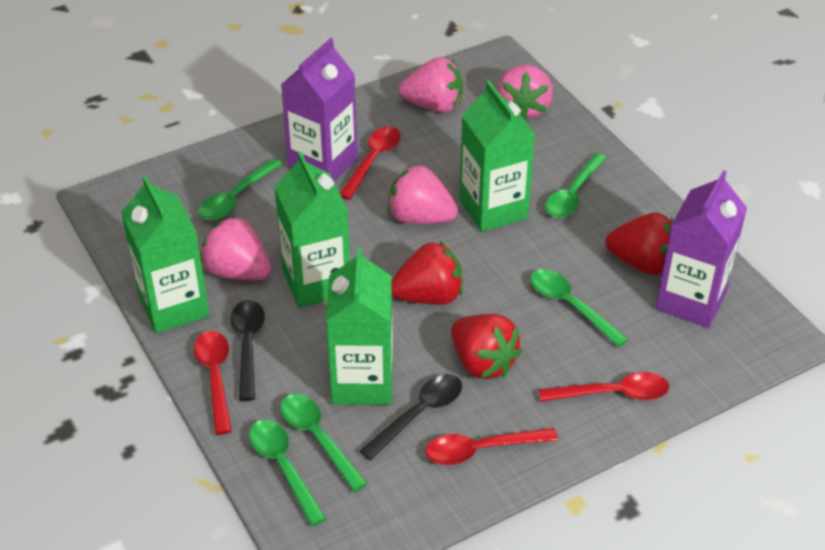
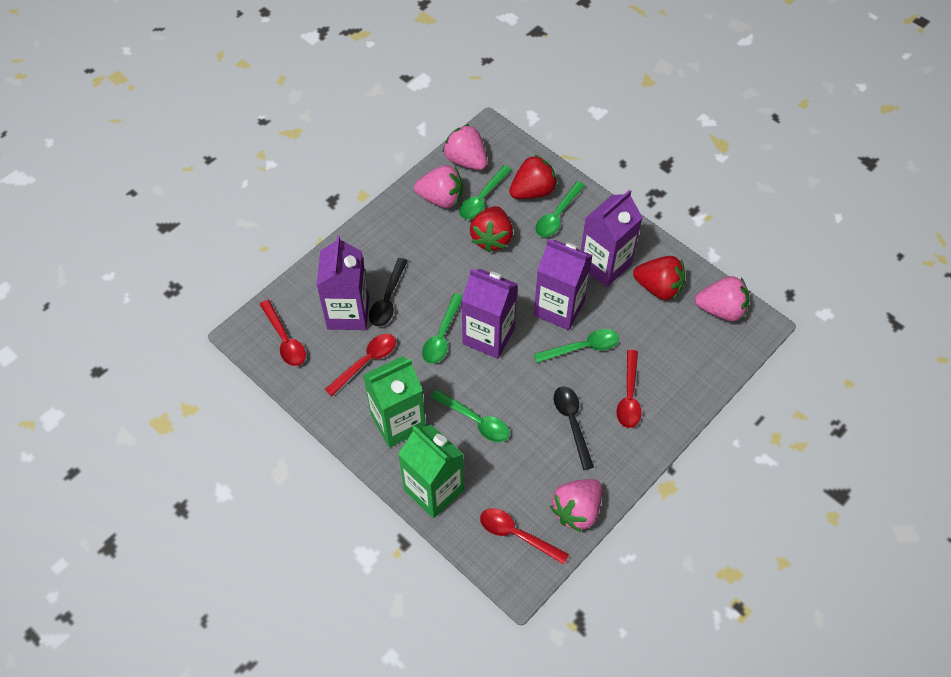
green carton: [121,175,209,334] [274,151,350,308] [326,247,393,405] [459,81,536,232] = 4 -> [363,356,426,448] [398,425,464,518] = 2
purple carton: [281,38,358,181] [656,170,747,328] = 2 -> [316,235,369,330] [461,269,518,359] [534,239,593,330] [581,190,643,287] = 4

